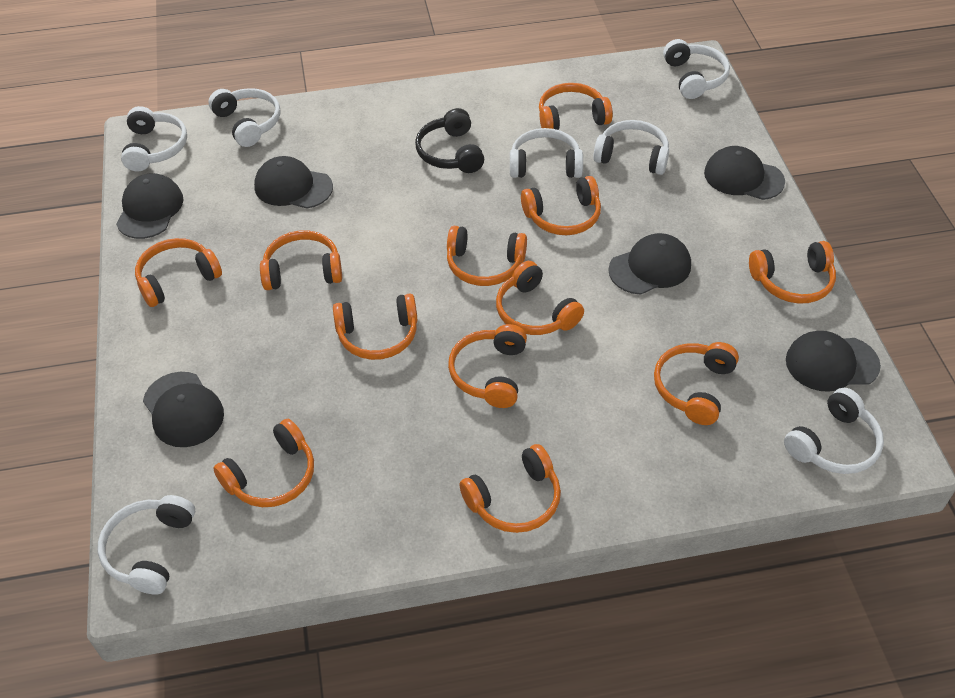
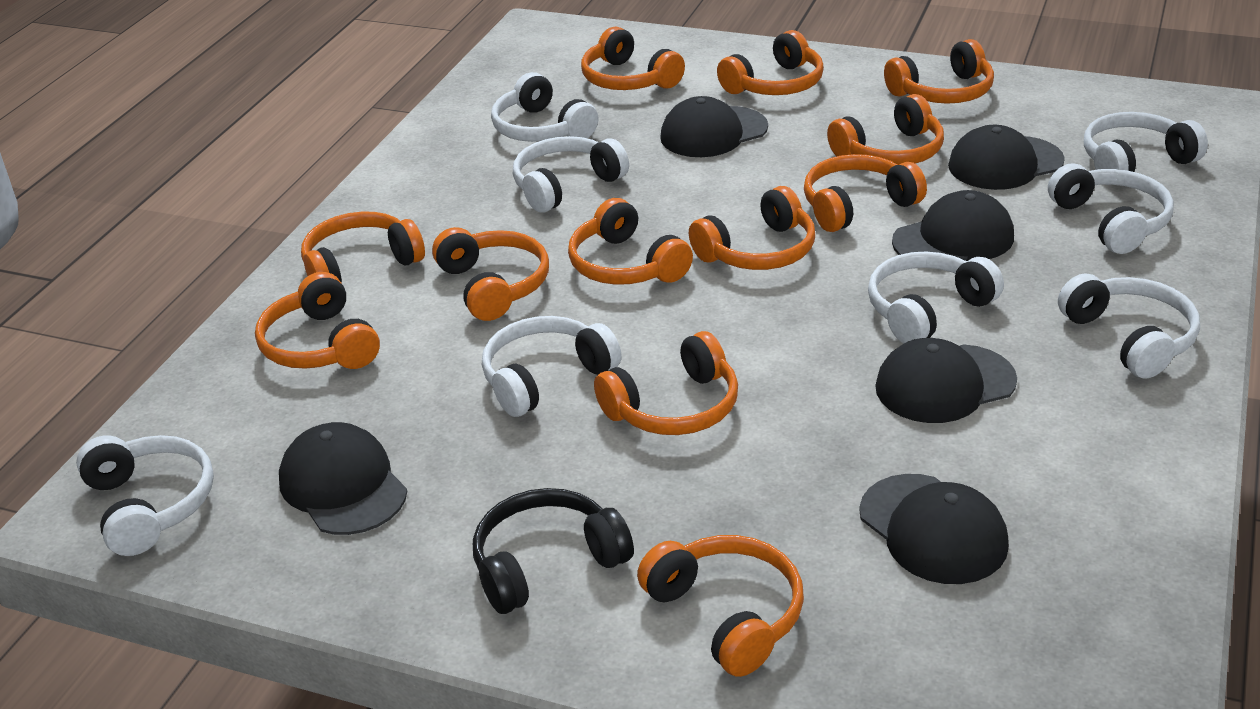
white headphones: [98,495,195,595] [121,106,187,171] [208,88,281,147] [510,128,583,178] [593,120,669,175] [663,39,730,99] [784,388,884,474] = 7 -> [76,435,214,556] [482,316,622,417] [491,72,599,142] [513,136,629,212] [868,251,1004,343] [1048,163,1174,254] [1058,273,1200,379] [1084,112,1208,172] = 8

